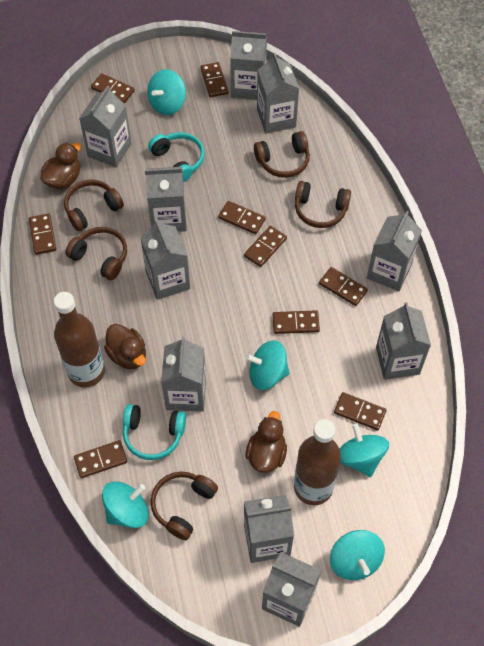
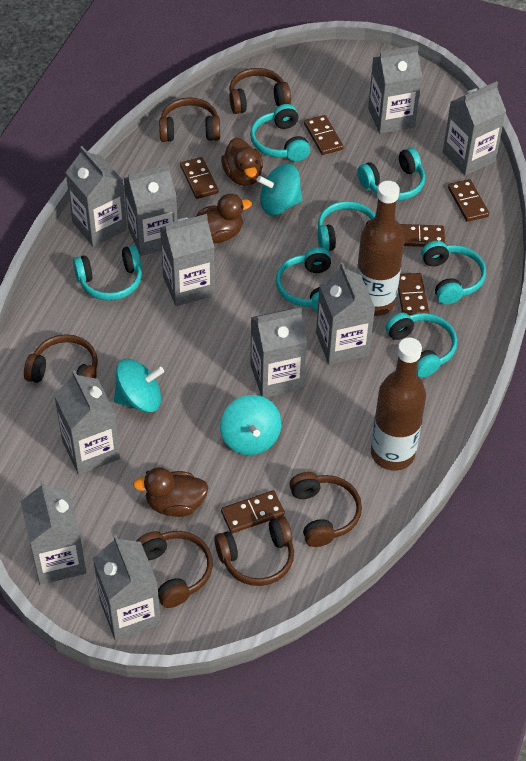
brown domino: [29,213,56,255] [74,440,127,478] [91,73,135,103] [201,62,229,97] [218,201,266,234] [244,226,287,267] [273,310,320,334] [319,267,368,306] [334,392,387,430] = 9 -> [180,157,219,199] [221,490,285,533] [304,115,344,155] [398,273,429,315] [400,224,445,247] [448,179,489,222] = 6
brown headphones: [64,179,124,231] [65,227,127,280] [151,471,218,540] [254,131,310,178] [295,181,351,228] = 5 -> [24,334,98,383] [137,531,213,608] [159,97,220,142] [214,516,294,586] [229,68,291,114] [289,472,362,547] = 6
turquoise headphones: [123,404,186,460] [148,132,205,182] = 2 -> [73,245,142,301] [250,104,310,162] [276,247,331,311] [317,201,375,251] [358,148,425,201] [385,313,457,378] [421,241,486,305] = 7
turquoise spinning top: [102,481,149,528] [147,69,186,115] [245,340,290,390] [330,530,385,580] [339,423,389,477] = 5 -> [114,359,164,413] [220,395,281,455] [257,163,303,215] = 3

